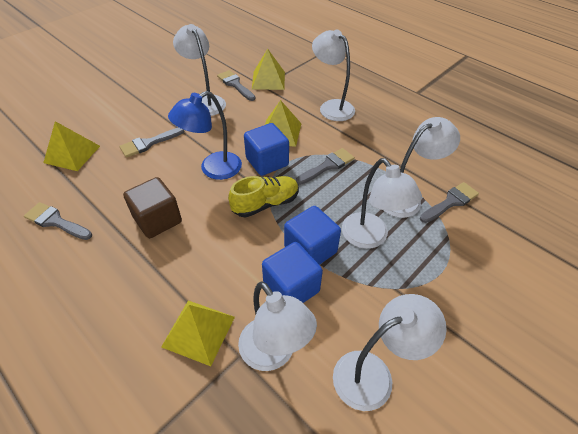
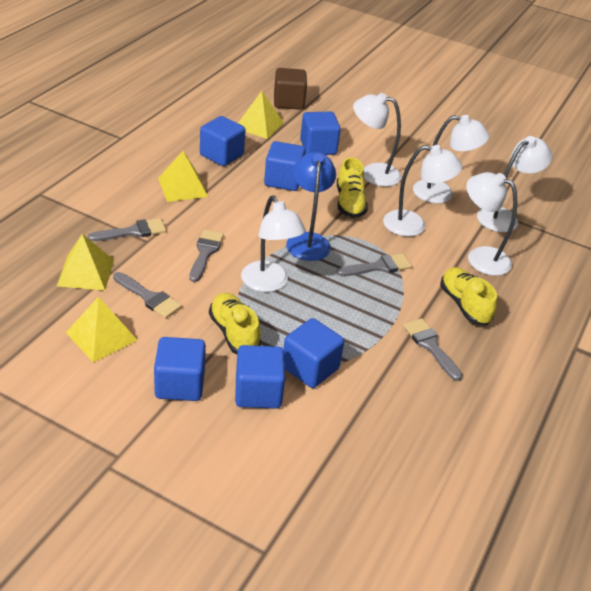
blue cube: [244,123,289,176] [262,242,323,303] [284,206,341,265] = 3 -> [154,337,206,401] [200,116,246,166] [235,345,285,409] [264,141,306,191] [283,318,344,388] [300,112,341,155] = 6
yellow shoe: [228,176,299,217] = 1 -> [209,293,261,354] [337,157,368,218] [440,267,497,325] = 3

